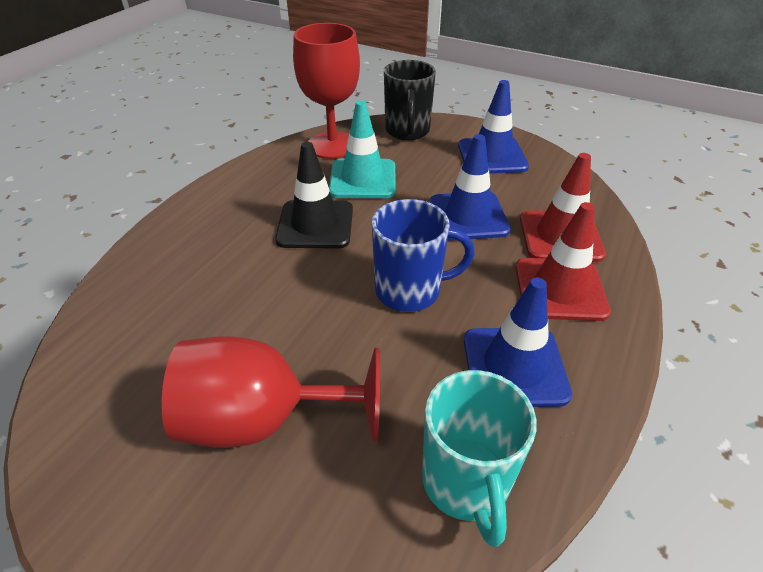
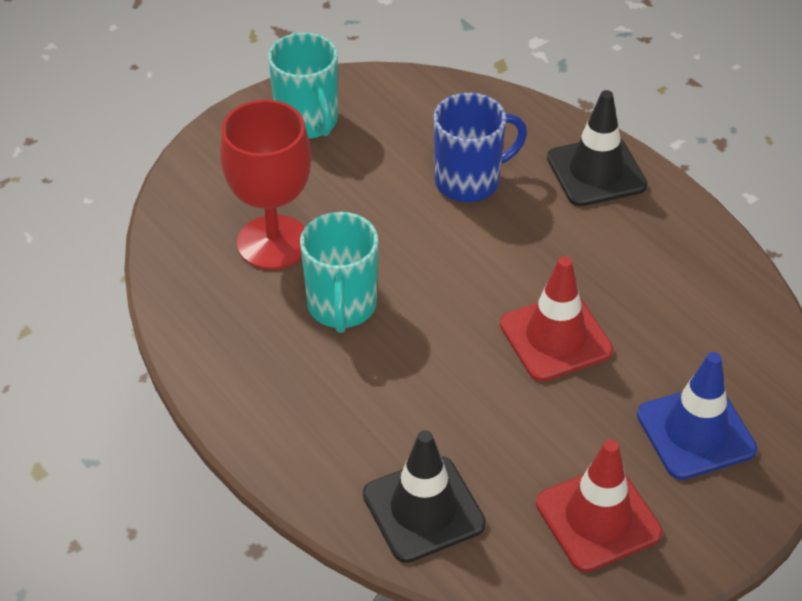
black mug: [384,60,436,140] = 1 -> none = 0
black traffic cone: [275,142,353,249] = 1 -> [363,430,486,563] [547,90,648,206] = 2
blue traffic cone: [430,134,510,241] [458,80,529,174] [464,278,572,407] = 3 -> [637,352,757,480] = 1
red goblet: [162,336,380,448] [293,23,360,159] = 2 -> [220,100,311,270] = 1
turquoise mug: [422,370,537,547] = 1 -> [268,32,338,139] [300,212,378,333] = 2
turquoise traffic cone: [329,100,396,198] = 1 -> none = 0

